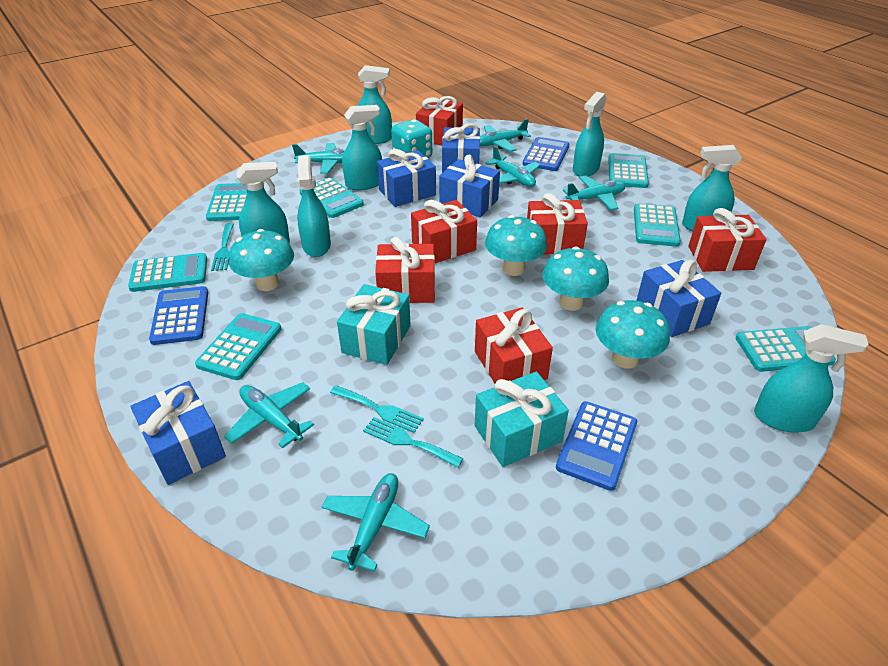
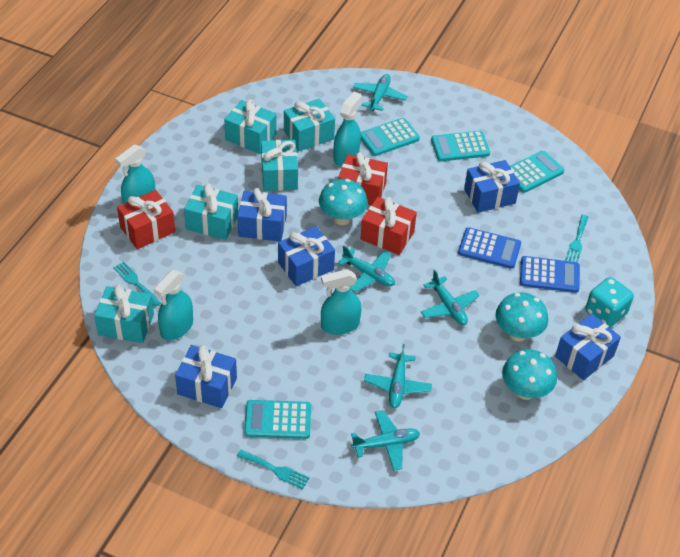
blue calculator: [149,286,208,345] [523,137,570,171] [556,401,637,491] = 3 -> [458,227,521,269] [520,256,580,293] = 2
red gift: [375,237,435,303] [411,200,477,263] [416,96,463,146] [475,307,553,383] [527,193,588,255] [688,208,766,272] = 6 -> [117,190,175,249] [338,152,388,205] [361,197,417,255] = 3
turquoise calculator: [128,253,207,292] [195,313,281,380] [206,183,247,221] [300,177,364,218] [608,153,649,188] [634,203,681,247] [736,326,836,372] = 7 -> [244,400,311,439] [361,118,420,156] [431,131,490,161] [510,151,564,193] = 4
turquoise gift: [337,284,411,365] [474,371,569,467] = 2 -> [94,285,154,343] [184,183,238,240] [224,99,277,154] [261,140,298,191] [284,99,335,151] = 5
turquoise mushroom: [229,229,294,291] [485,215,547,276] [543,247,609,311] [595,300,670,369] = 4 -> [319,179,368,225] [495,293,548,341] [502,349,557,400] = 3
turquoise plane: [224,382,314,448] [292,143,345,174] [322,473,430,572] [480,119,531,152] [485,146,541,187] [563,175,625,210] = 6 -> [337,245,395,293] [351,410,420,471] [353,74,407,111] [364,344,432,408] [421,270,480,325] = 5
turquoise spray bottle: [236,162,290,243] [297,155,331,257] [342,105,382,190] [357,65,392,144] [573,92,607,177] [682,145,742,231] [754,324,869,433] = 7 -> [115,144,155,204] [154,270,193,341] [321,269,361,335] [334,91,362,166] = 4

